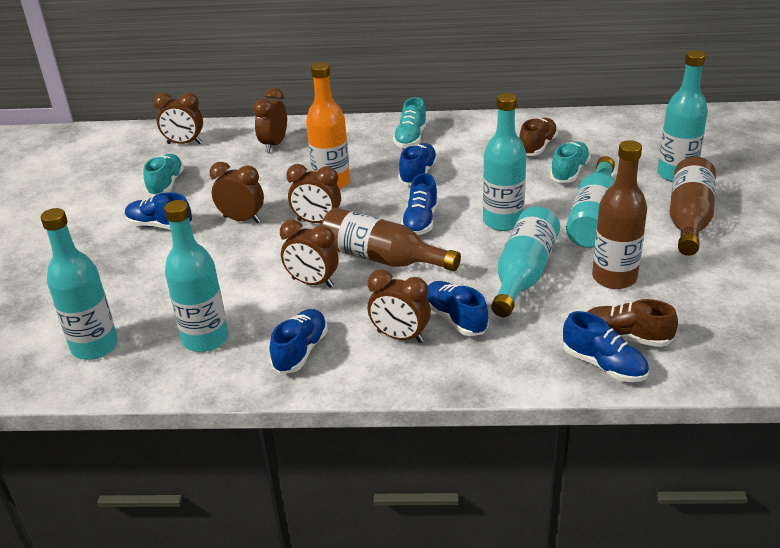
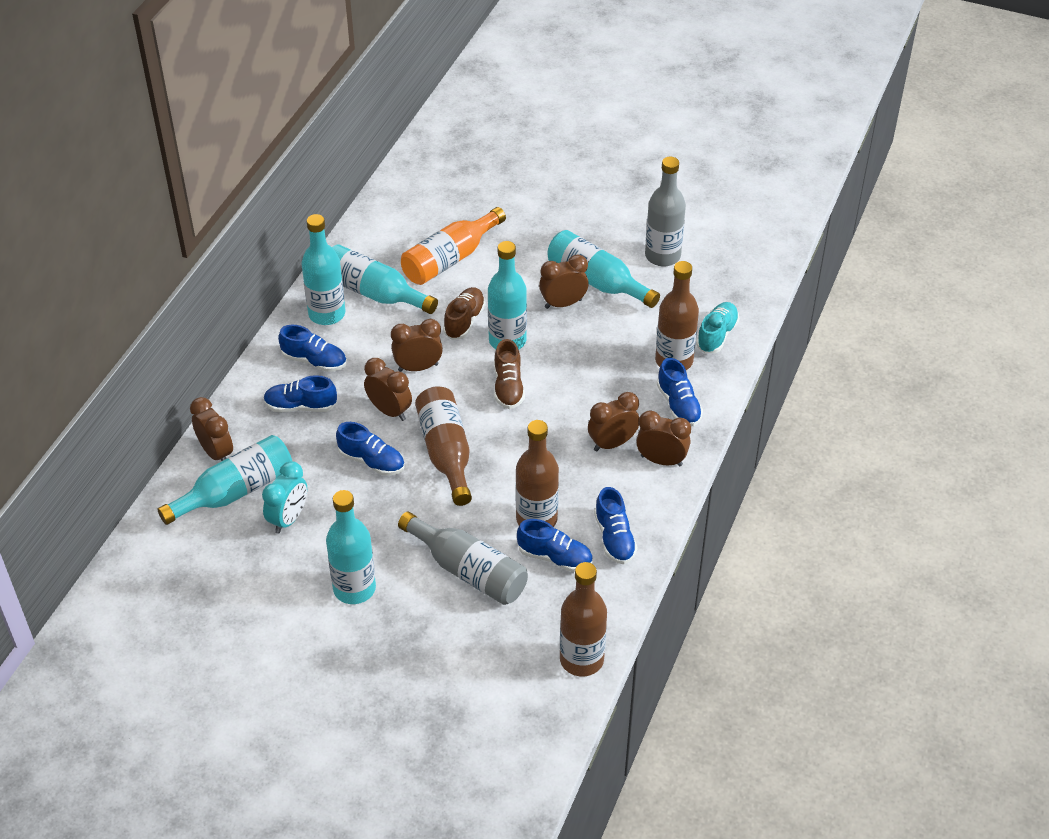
brown bottle: [321,207,461,271] [592,140,647,289] [670,156,716,256] = 3 -> [415,387,472,506] [516,420,559,527] [560,562,607,677] [655,261,699,370] = 4
grey bottle: none = 0 -> [398,512,528,605] [645,157,686,266] = 2
turquoise clock: none = 0 -> [262,461,307,534] = 1
turquoise shoe: [143,154,184,196] [393,97,427,148] [550,141,591,183] = 3 -> [696,302,739,353] = 1

